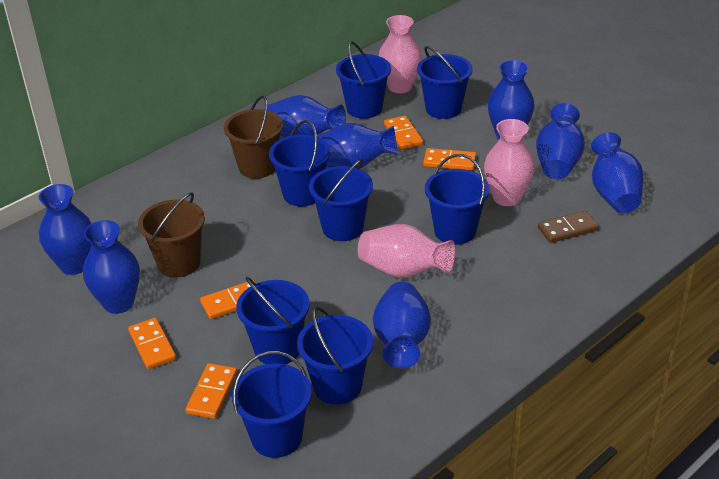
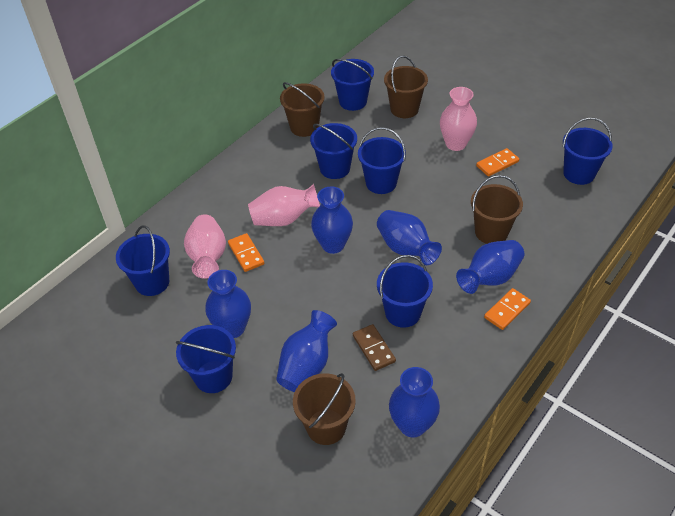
blue bucket: [232,351,312,458] [236,277,310,364] [269,120,330,206] [297,306,373,405] [309,159,373,241] [336,41,391,119] [417,46,473,119] [425,154,490,245] = 8 -> [116,226,170,296] [176,325,236,393] [310,123,357,179] [331,59,374,111] [358,127,406,194] [377,255,433,328] [563,118,613,185] = 7
blue vase: [39,184,92,275] [83,220,140,314] [264,95,346,137] [317,123,397,168] [373,282,431,369] [488,60,535,139] [536,103,585,179] [591,132,643,213] = 8 -> [205,270,251,338] [276,310,337,392] [311,186,353,254] [377,210,442,265] [389,367,440,438] [456,240,524,294] = 6
brown bucket: [138,192,205,277] [224,95,283,179] = 2 -> [280,82,324,137] [293,373,356,445] [384,56,428,118] [471,175,523,244] = 4
orange domino: [128,318,176,369] [185,363,237,419] [200,280,256,319] [384,116,423,150] [423,148,476,171] = 5 -> [228,233,264,272] [476,148,519,177] [484,288,531,330] = 3

